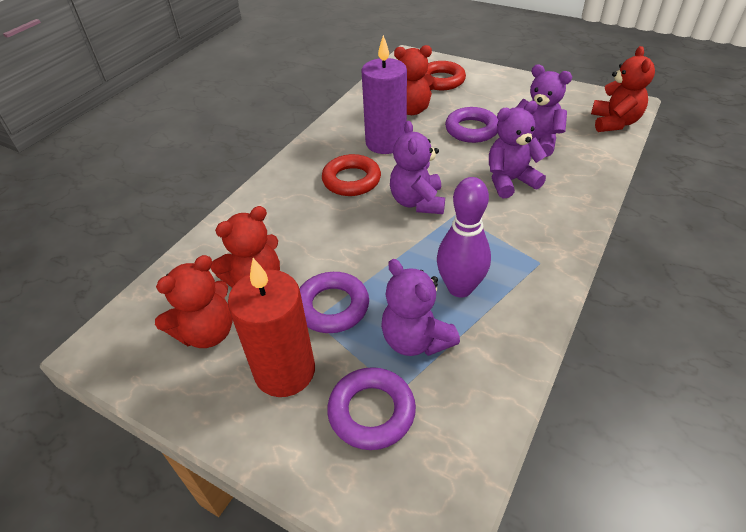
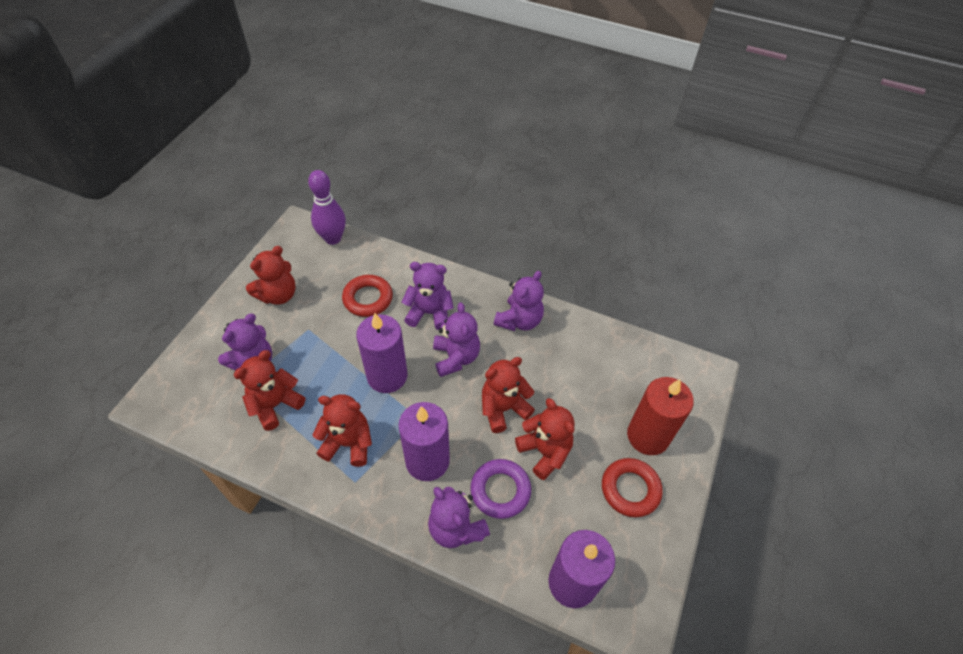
purple candle: [361,35,407,154] = 1 -> [356,313,407,393] [398,402,450,481] [548,530,615,608] = 3
purple ring: [299,272,369,333] [327,367,416,450] [445,107,498,143] = 3 -> [470,459,531,519] = 1
purple teddy bear: [381,259,460,356] [390,121,445,214] [489,101,547,198] [517,65,572,157] = 4 -> [218,314,272,371] [402,262,454,330] [428,487,490,548] [433,302,480,377] [494,271,544,331] = 5
red teddy bear: [155,255,232,348] [211,206,280,288] [394,45,437,115] [591,46,655,132] = 4 -> [234,350,305,431] [246,246,296,305] [312,394,372,467] [482,357,535,433] [515,398,575,480] = 5

